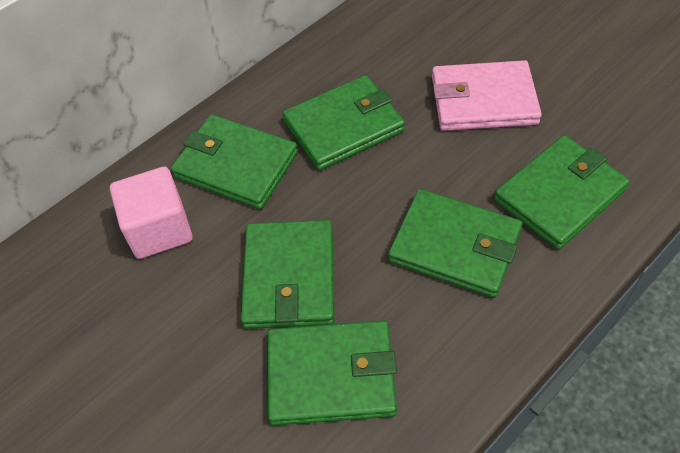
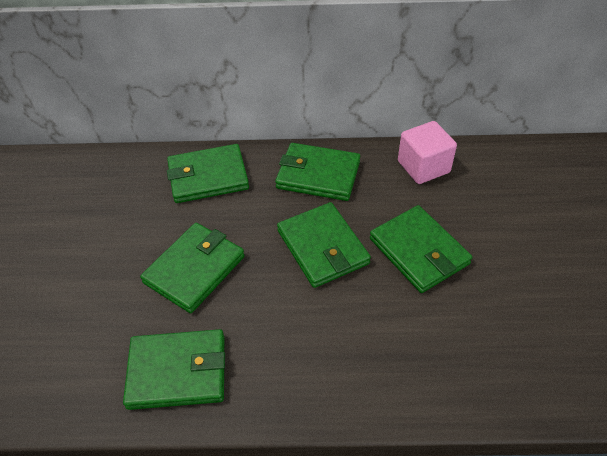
pink wallet: [432,60,542,131] = 1 -> none = 0

